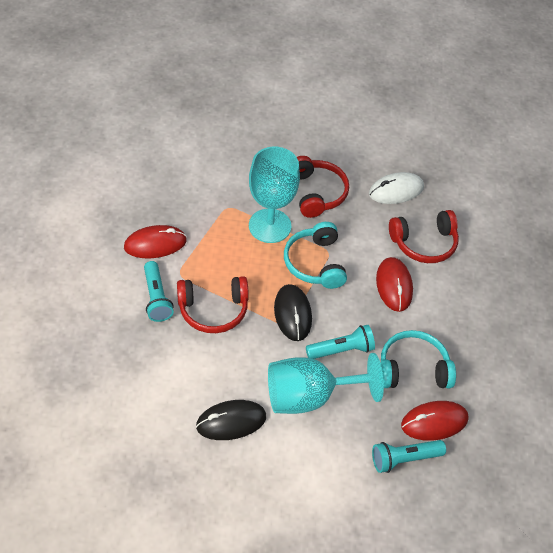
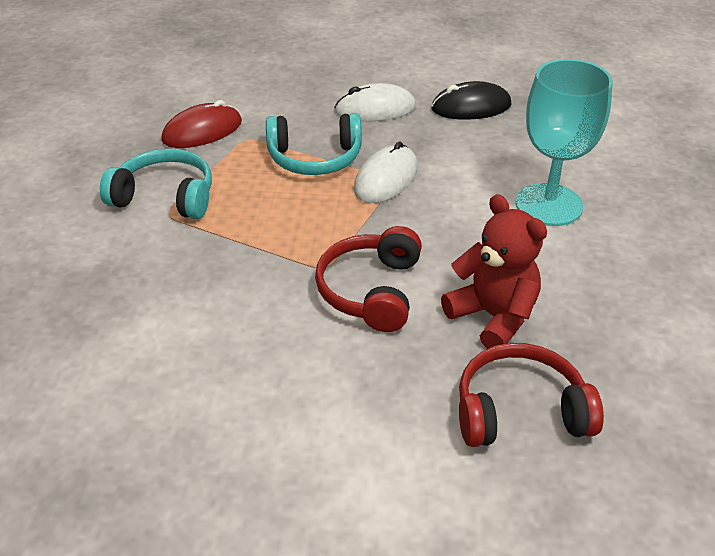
black mouse: [196,400,266,440] [274,284,312,341] = 2 -> [431,81,512,120] = 1
red headphones: [177,276,249,333] [297,156,349,218] [389,210,459,263] = 3 -> [315,226,422,332] [459,343,604,447] = 2
red mouse: [124,225,187,258] [376,257,413,312] [401,401,469,441] = 3 -> [161,100,242,148] = 1
red teddy bear: none = 0 -> [441,194,547,349] = 1
turquoise flashlight: [144,261,174,322] [306,325,375,359] [372,440,446,473] = 3 -> none = 0
turquoise goblet: [249,147,300,243] [268,353,384,414] = 2 -> [516,59,613,226] = 1
white mouse: [369,172,424,204] = 1 -> [334,83,416,121] [354,141,418,203] = 2

